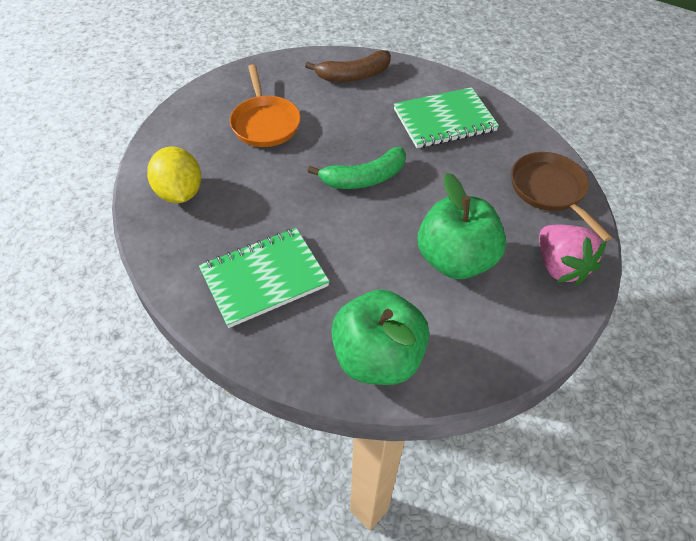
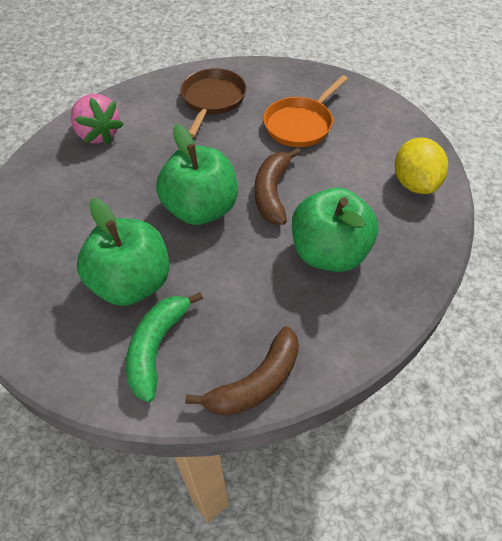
brown banana: [305,50,391,82] = 1 -> [185,326,299,416] [255,148,300,225] = 2
green apple: [331,289,429,385] [418,173,506,279] = 2 -> [77,198,169,306] [156,124,238,225] [292,188,378,272] = 3
green notebook: [199,228,330,328] [394,87,499,148] = 2 -> none = 0

